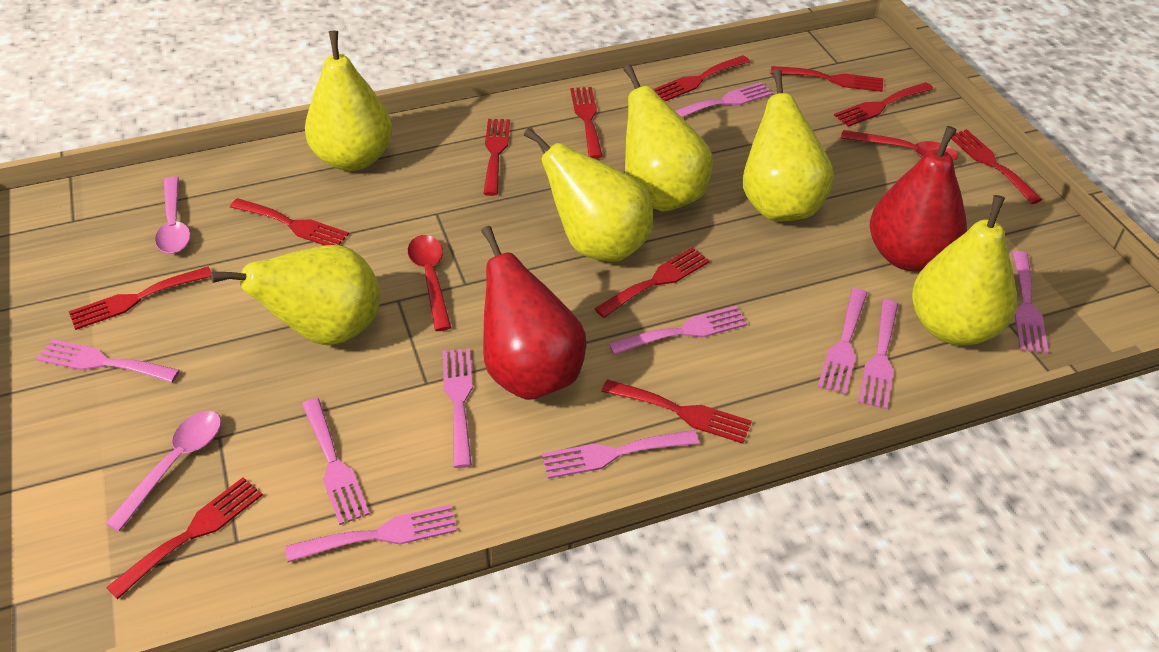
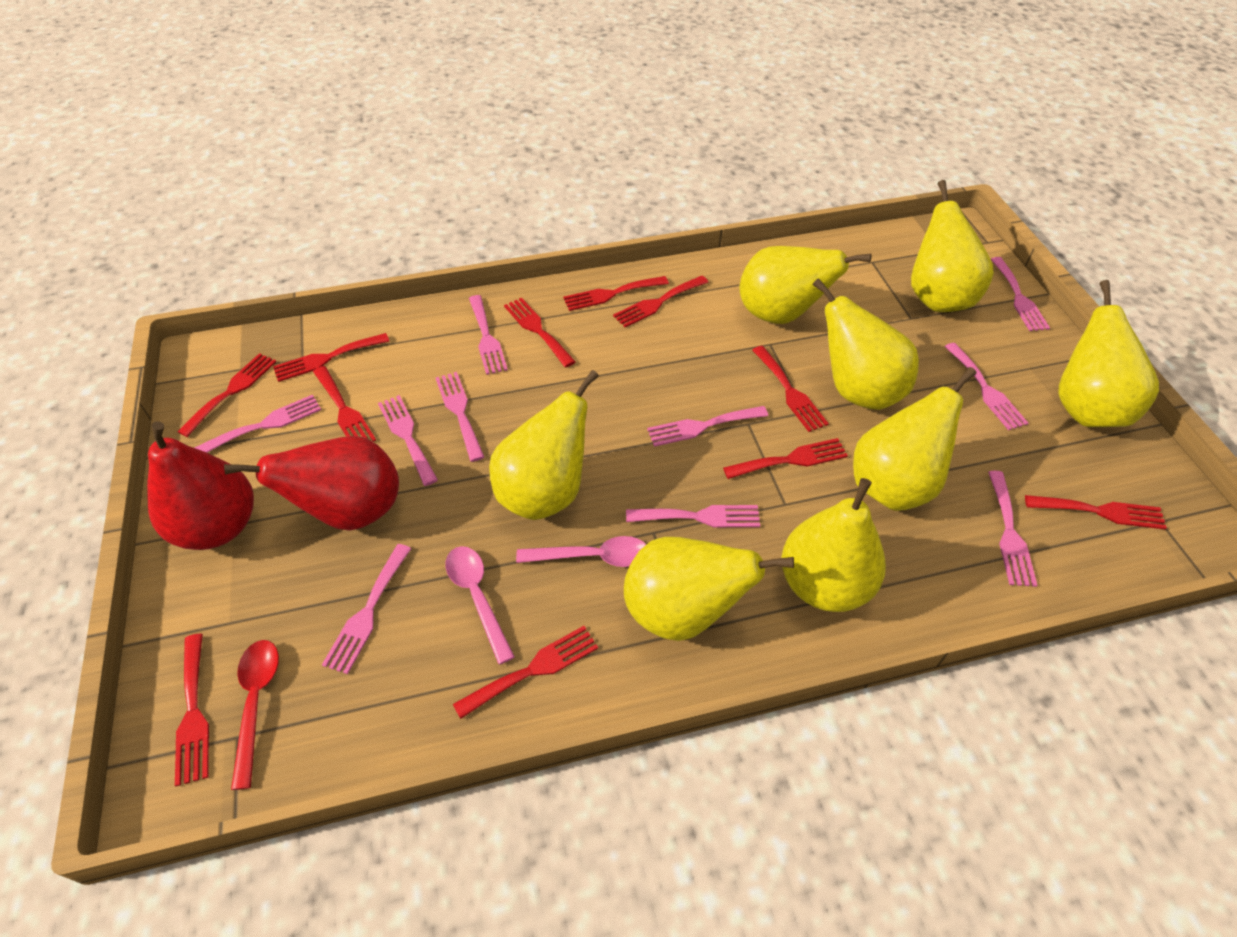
red spoon: [408,235,451,331] [841,130,958,161] = 2 -> [231,640,279,790] = 1
yellow pear: [211,245,380,345] [305,31,392,171] [524,128,653,262] [623,64,713,212] [742,69,834,221] [912,195,1017,346] = 6 -> [489,370,599,520] [624,537,794,641] [740,246,871,324] [782,478,886,612] [813,278,919,410] [853,367,976,511] [911,180,994,312] [1058,280,1159,427] = 8

